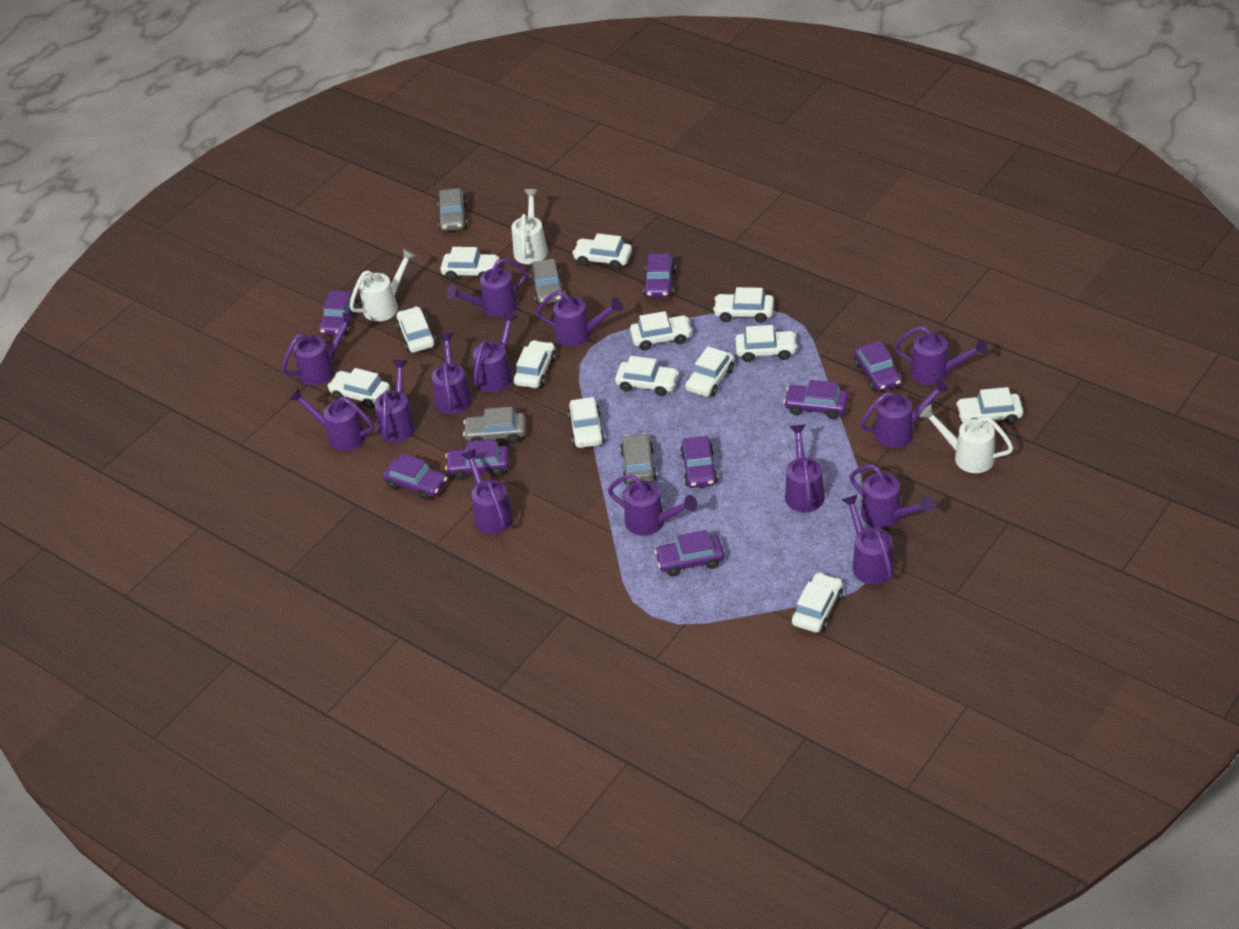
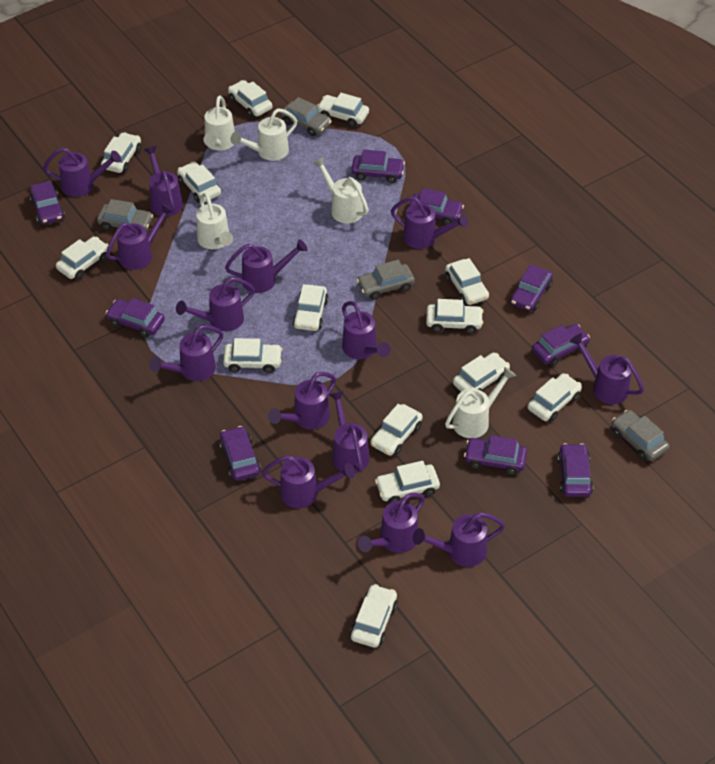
purple car: [319,291,359,336] [383,453,447,500] [445,439,509,480] [643,254,676,298] [655,530,724,577] [680,436,718,488] [784,380,849,419] [854,341,902,391] = 8 -> [29,181,65,225] [106,298,165,338] [219,426,261,481] [351,150,405,183] [408,188,464,225] [464,435,527,475] [510,264,553,311] [532,324,590,366] [557,443,593,497] = 9
white car: [327,368,390,408] [396,306,436,353] [440,247,499,280] [513,340,556,388] [568,397,605,448] [572,233,632,270] [615,356,679,396] [630,311,692,350] [685,347,734,397] [713,287,774,323] [735,325,797,362] [792,573,843,633] [956,387,1023,424] = 13 -> [56,237,108,280] [101,132,141,173] [177,162,221,203] [223,338,282,373] [228,80,273,117] [293,284,328,331] [317,93,369,127] [350,584,398,648] [370,404,423,456] [375,461,440,503] [426,299,483,334] [445,258,489,305] [453,352,510,392] [527,373,582,422] = 14
white watering can: [349,249,415,322] [511,189,548,264] [919,405,1013,473] = 3 -> [196,193,233,249] [204,96,235,150] [231,108,298,161] [312,157,369,223] [445,367,516,438] = 5

